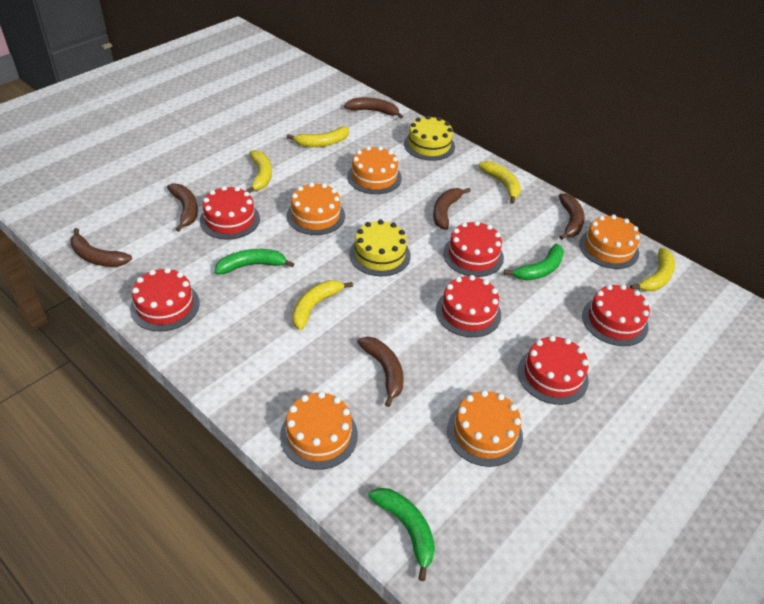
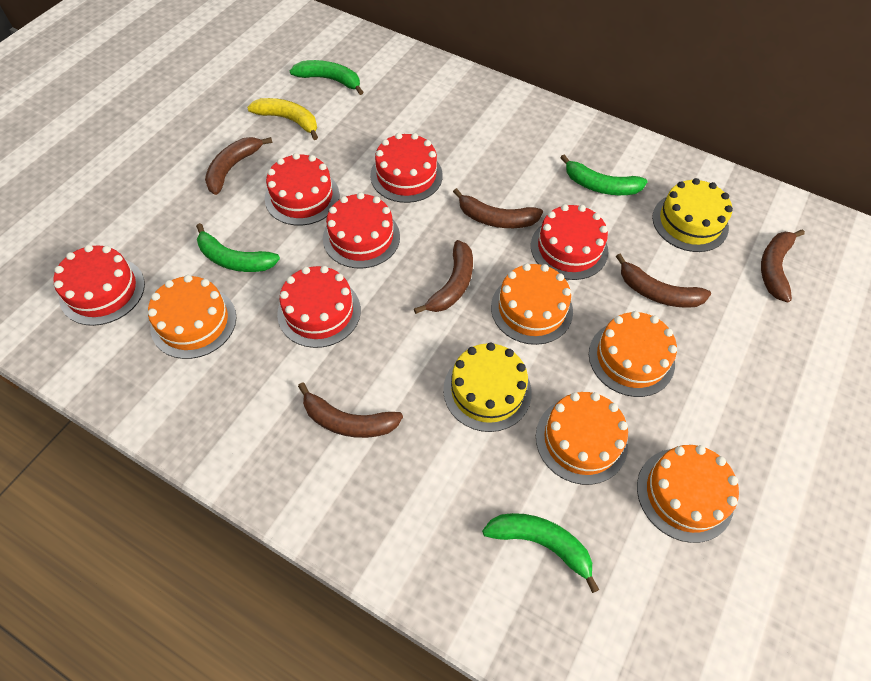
green banana: [215,249,294,275] [368,488,435,581] [504,244,564,281] = 3 -> [196,223,280,272] [290,60,363,95] [482,513,599,593] [560,154,648,195] = 4
yellow banana: [246,150,272,193] [287,127,349,147] [292,280,353,330] [478,161,521,204] [630,248,675,291] = 5 -> [247,98,318,140] = 1

